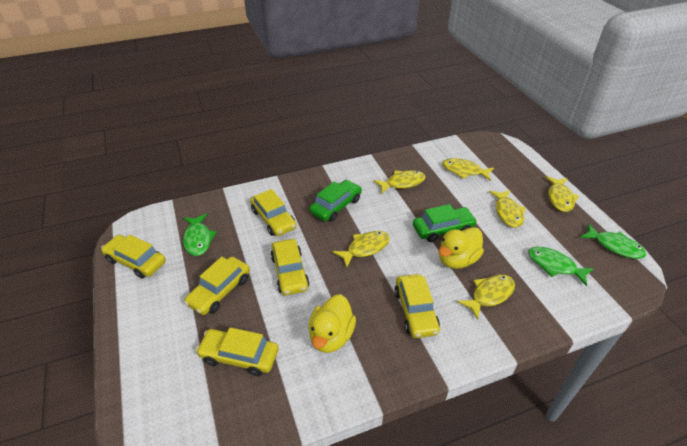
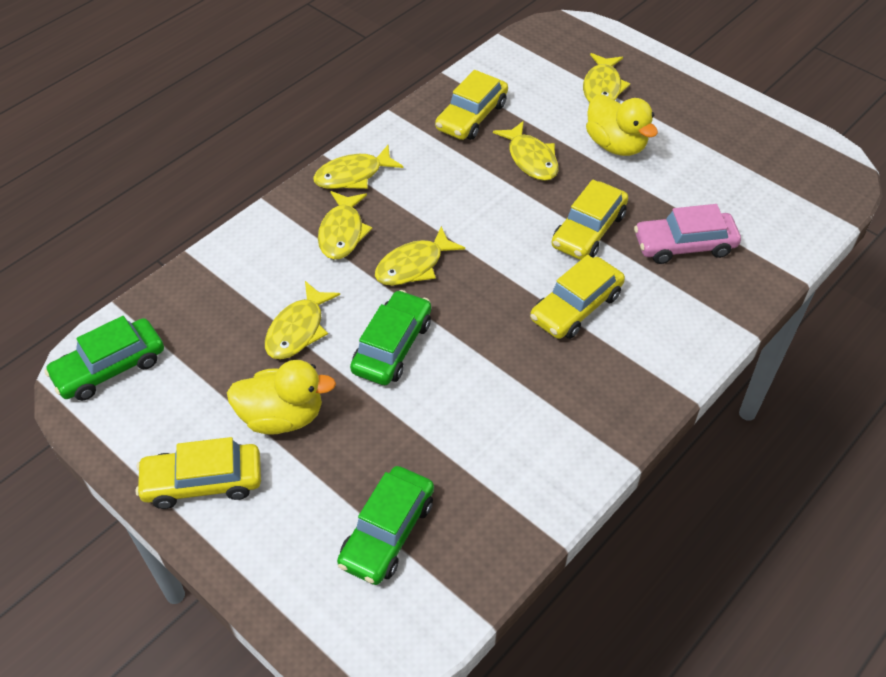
green car: [309,180,362,222] [413,204,477,242] = 2 -> [45,316,164,401] [337,466,434,585] [350,290,431,385] = 3
green fish: [183,214,216,256] [528,247,594,286] [580,223,646,259] = 3 -> none = 0
pink car: none = 0 -> [634,204,741,264] = 1
yellow car: [101,235,166,279] [184,257,250,315] [196,327,278,376] [250,189,296,236] [271,239,310,295] [394,274,440,338] = 6 -> [135,437,261,509] [435,70,508,140] [530,255,625,339] [551,180,628,260] = 4

